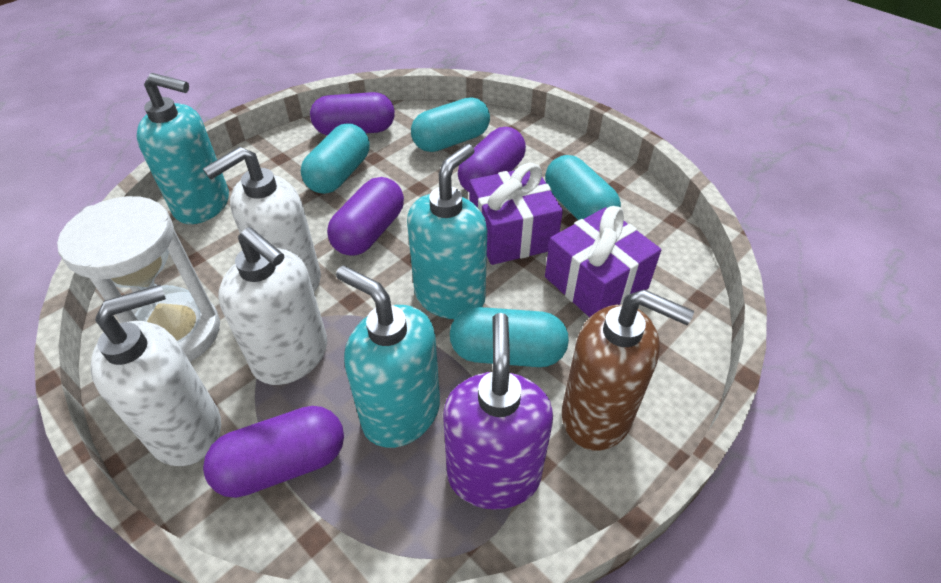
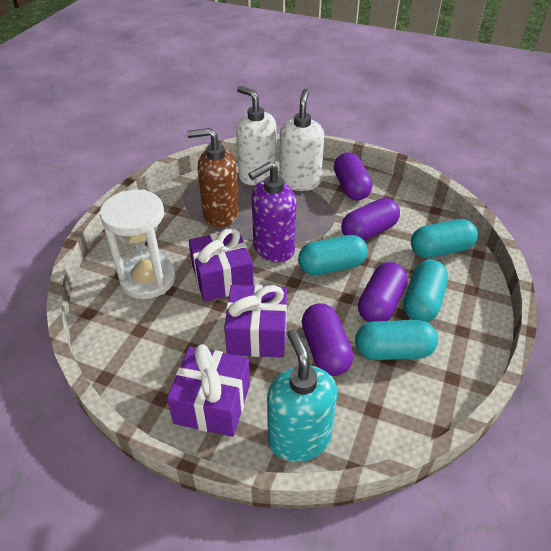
purple gift: [469,163,563,265] [545,206,661,318] = 2 -> [167,344,250,437] [189,228,254,301] [224,285,287,357] = 3
turquoise soap dispenser: [136,73,229,224] [336,265,440,448] [407,144,487,319] = 3 -> [267,329,337,462] = 1
white soap dispenser: [90,285,221,466] [203,147,321,292] [218,227,327,385] = 3 -> [236,86,276,185] [279,89,324,191] = 2

